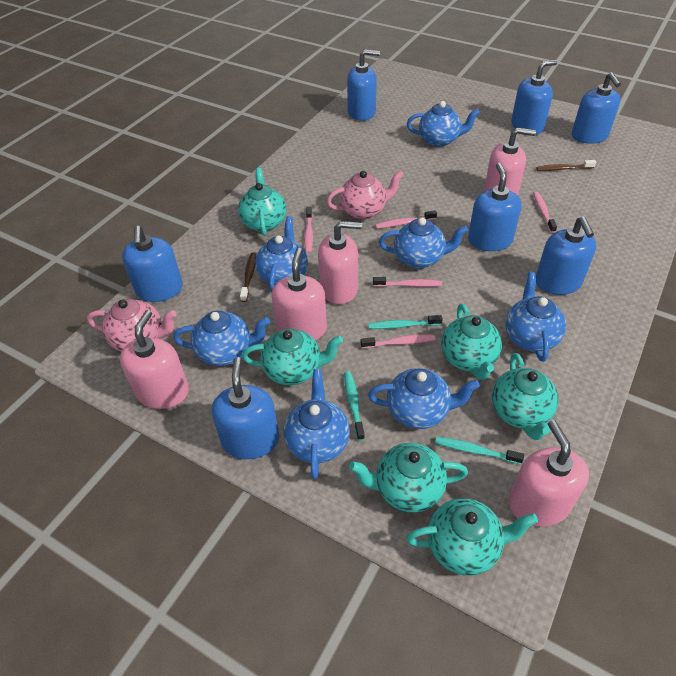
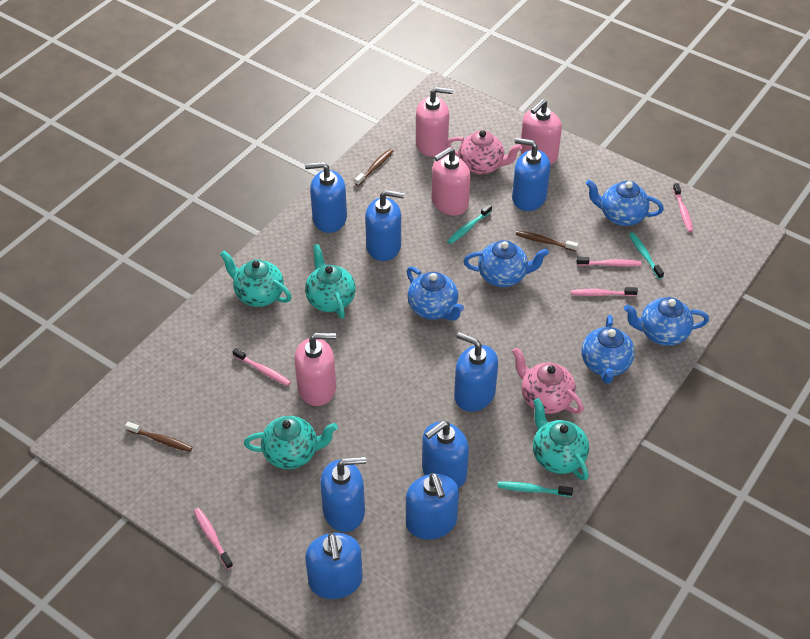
blue soap dispenser: [122,226,183,302] [211,357,280,459] [347,49,380,121] [468,163,522,251] [511,60,557,135] [535,217,596,295] [572,72,621,144] = 7 -> [305,162,347,233] [305,533,363,599] [320,457,366,532] [365,190,404,261] [406,473,459,540] [422,421,469,488] [454,332,498,412] [512,138,550,211] = 8
blue teapot: [173,311,270,366] [255,216,308,293] [284,369,350,479] [368,368,480,429] [379,218,468,268] [407,101,480,147] [505,272,566,362] = 7 -> [407,267,464,321] [463,240,549,287] [581,315,635,384] [586,180,664,226] [624,297,709,346] = 5
brown toothbrush: [240,253,256,302] [536,160,596,171] = 2 -> [125,422,192,452] [355,149,394,186] [516,231,578,251] = 3
pink soap dispenser: [120,310,189,409] [272,248,327,340] [318,221,362,304] [484,127,536,195] [509,420,589,527] = 5 -> [294,333,336,406] [416,87,453,157] [432,147,470,216] [520,99,562,165] = 4
turquoise teapot: [238,168,286,236] [242,328,343,386] [349,443,468,513] [406,498,538,576] [441,304,502,380] [492,353,559,440] = 6 -> [220,251,292,307] [244,416,338,469] [305,244,356,319] [533,398,589,481] = 4

